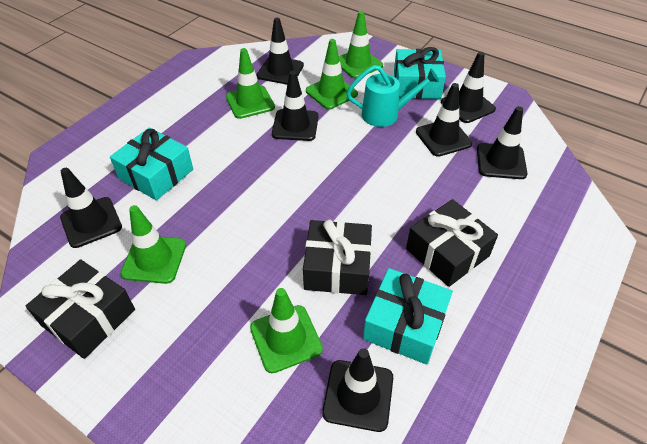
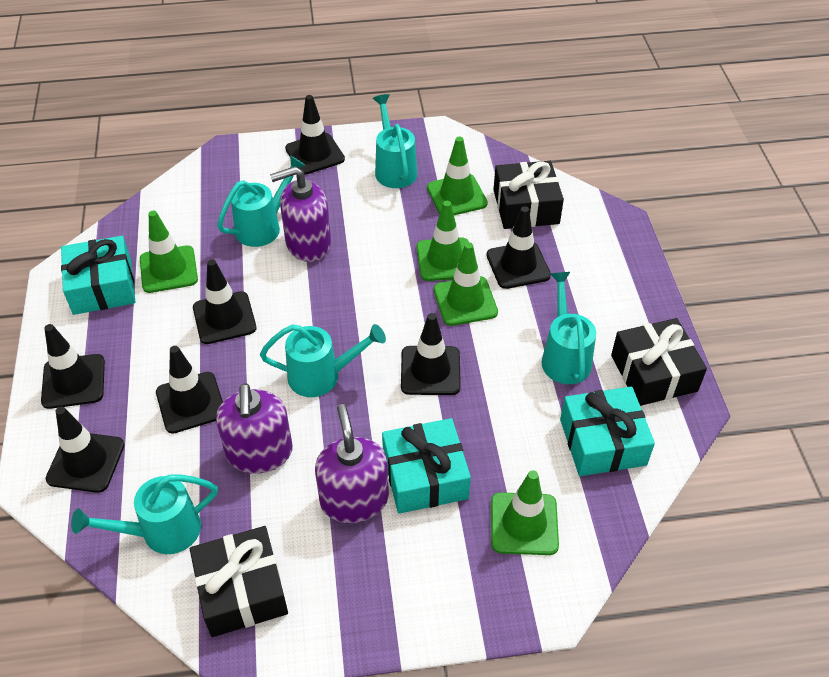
purple soap dispenser: none = 0 -> [216,383,293,474] [270,166,331,262] [315,404,389,523] = 3
turquoise watering can: [346,65,439,127] = 1 -> [71,475,218,554] [217,155,306,247] [260,324,386,397] [373,94,418,188] [542,272,596,384] = 5

